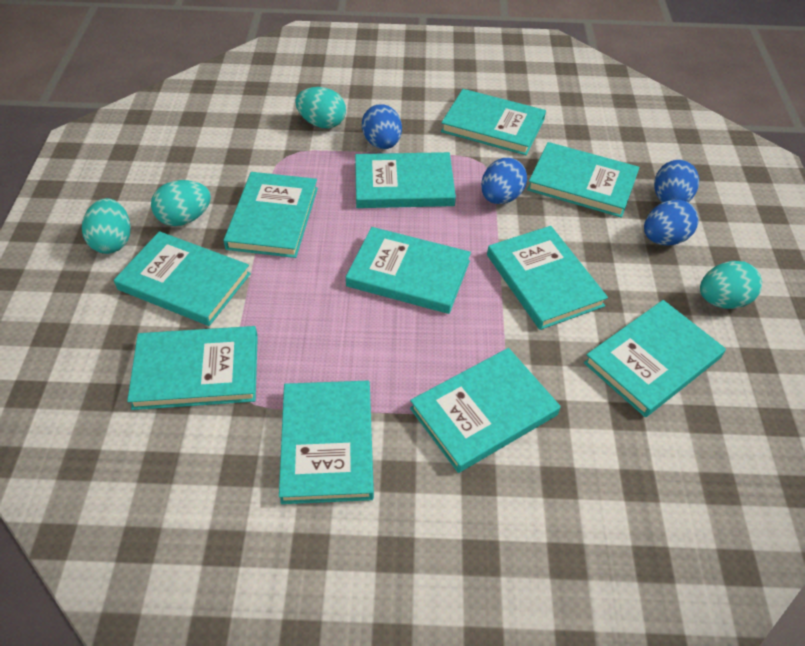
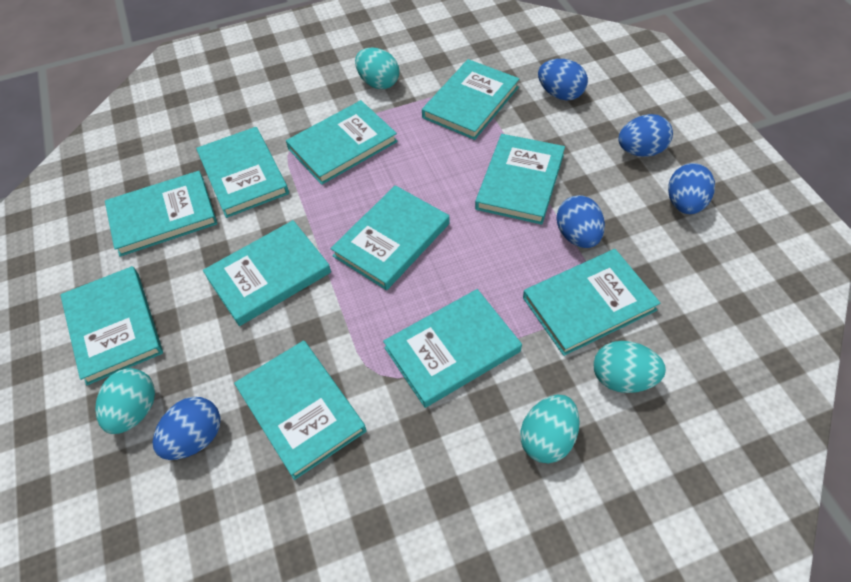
blue egg: [362,104,402,149] [481,158,527,204] [644,199,699,245] [654,160,699,203] = 4 -> [153,397,220,460] [538,59,588,100] [556,195,605,248] [618,114,673,157] [668,163,715,214] = 5

